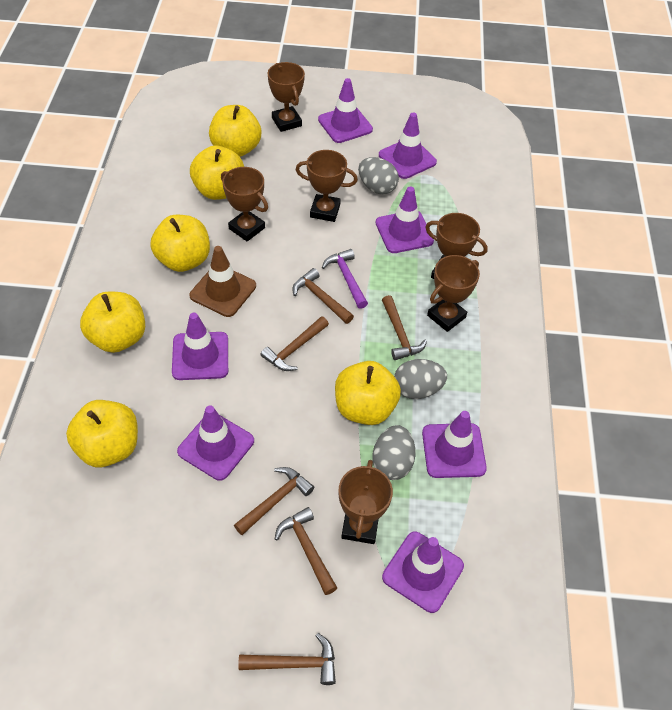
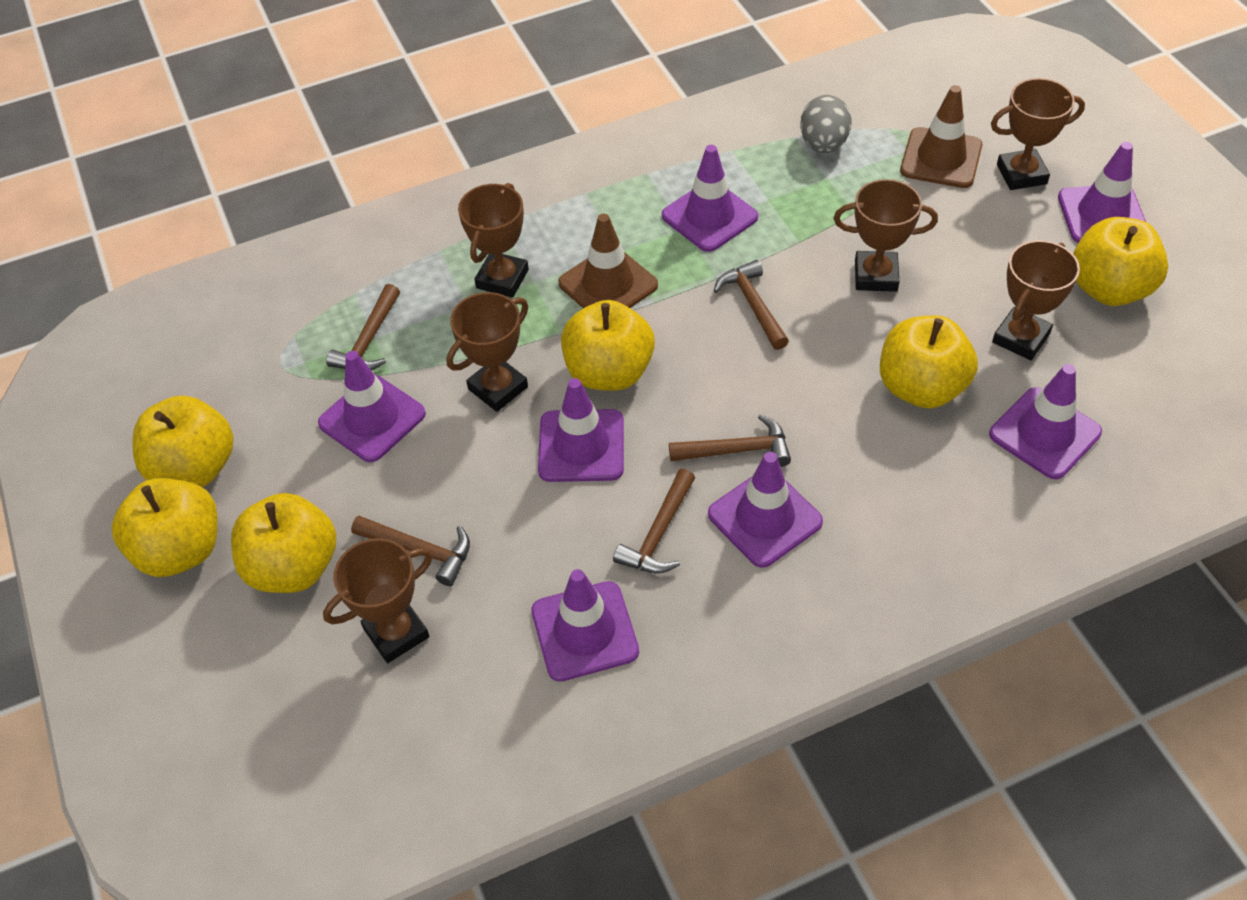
brown hammer: [234,467,314,535] [238,633,336,685] [260,316,329,371] [275,507,337,595] [292,268,354,324] [382,295,427,360] = 6 -> [326,284,400,370] [351,516,470,586] [613,469,695,573] [669,414,791,467] [713,260,789,350] = 5
brown traffic cone: [189,246,256,317] = 1 -> [558,214,658,308] [900,85,982,188] = 2
grey egg: [358,157,399,194] [372,425,416,480] [394,359,447,399] = 3 -> [800,95,852,153] = 1
purple hammer: [322,249,368,309] = 1 -> none = 0

